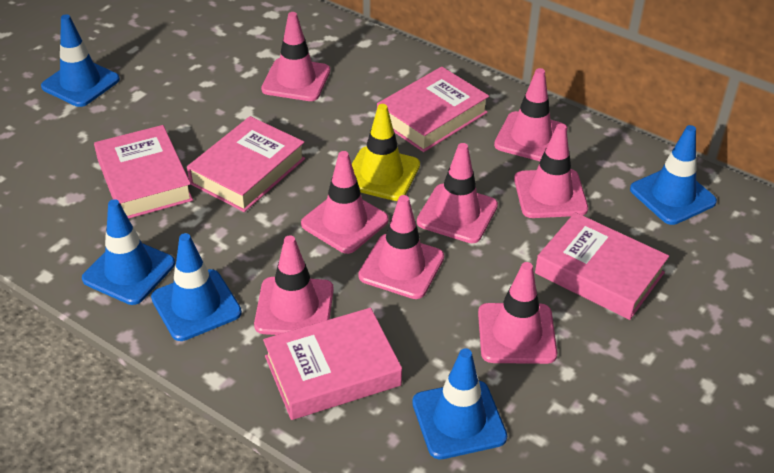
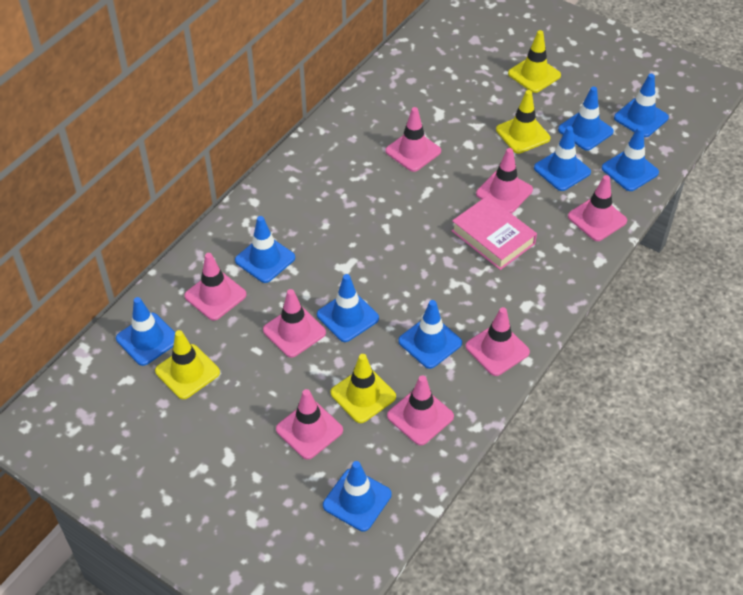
blue traffic cone: [41,14,120,107] [82,199,175,305] [151,233,242,341] [412,348,507,459] [630,125,717,225] = 5 -> [116,297,175,366] [235,216,295,283] [317,274,379,342] [323,461,392,531] [398,300,462,369] [534,126,591,191] [558,86,614,151] [602,126,659,191] [614,74,669,137] = 9
pink book: [94,125,193,219] [187,116,305,212] [263,308,402,420] [377,67,489,152] [535,212,669,320] = 5 -> [452,196,537,270] = 1
yellow traffic cone: [352,104,420,201] = 1 -> [155,330,220,399] [330,354,396,423] [496,90,550,153] [508,30,561,93] = 4

